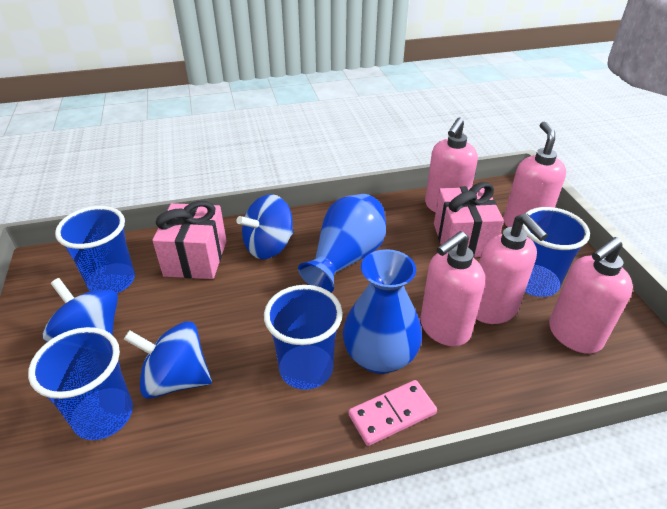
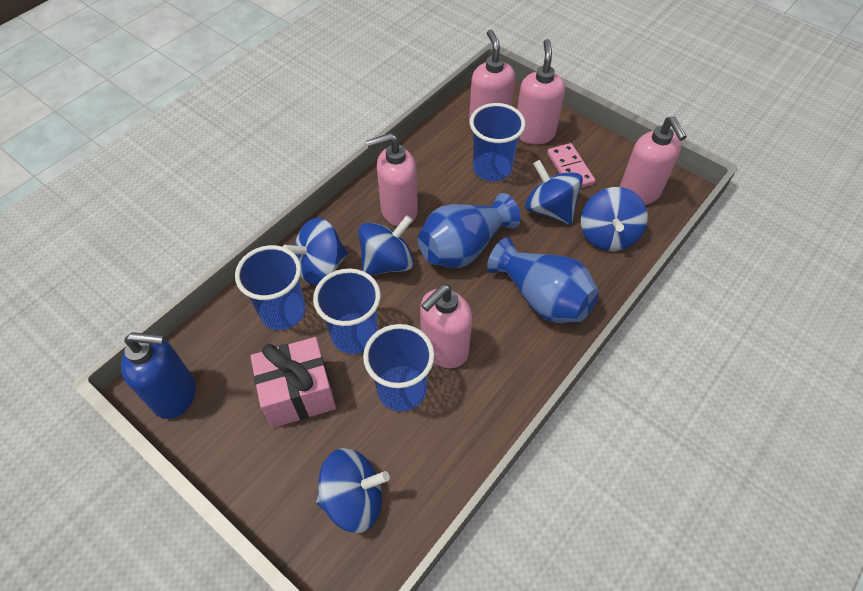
blue soap dispenser: none = 0 -> [121,332,196,419] = 1
blue spinning top: [43,278,118,342] [124,321,212,399] [236,194,293,259] = 3 -> [283,218,348,285] [316,448,390,533] [359,215,414,276] [525,160,583,225] [581,187,648,251] = 5
pink gift: [152,201,227,279] [434,182,504,258] = 2 -> [250,337,336,428] = 1

